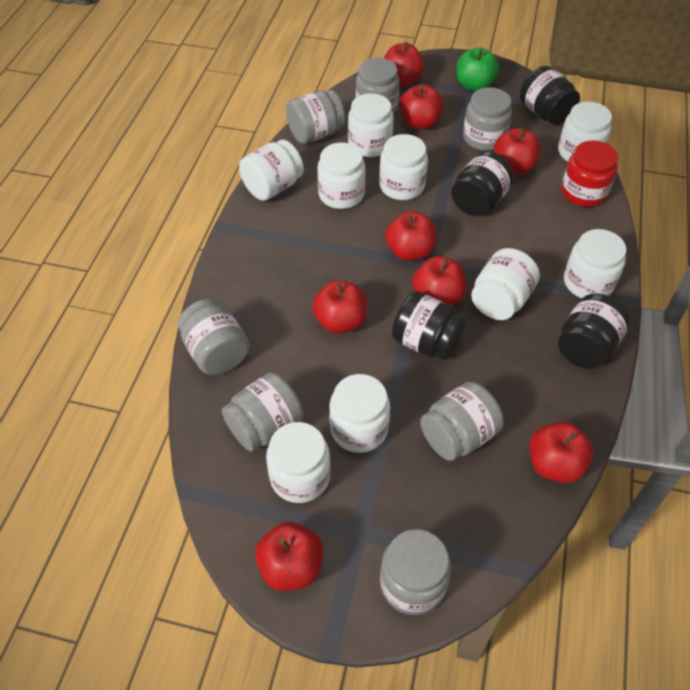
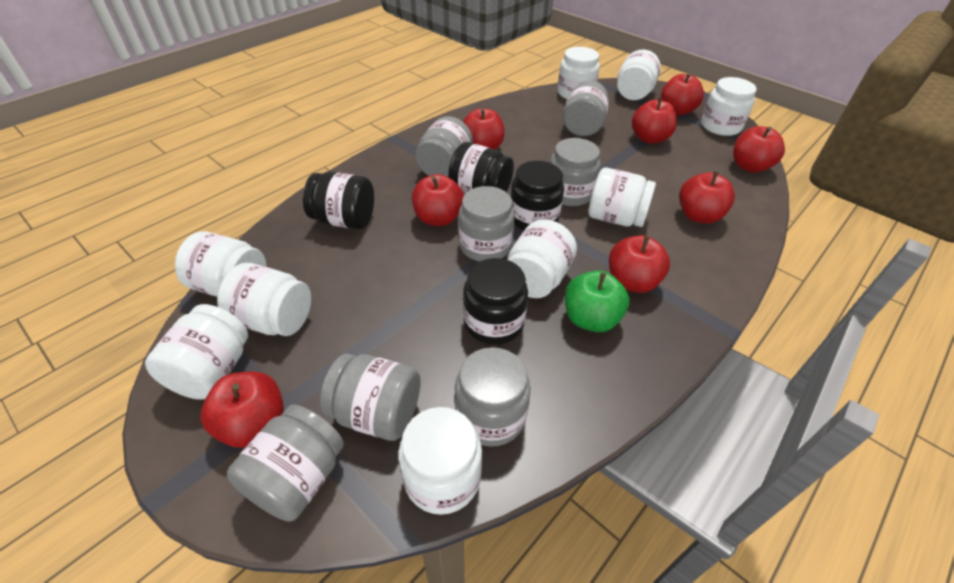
red jar: [561,141,618,207] = 1 -> none = 0

